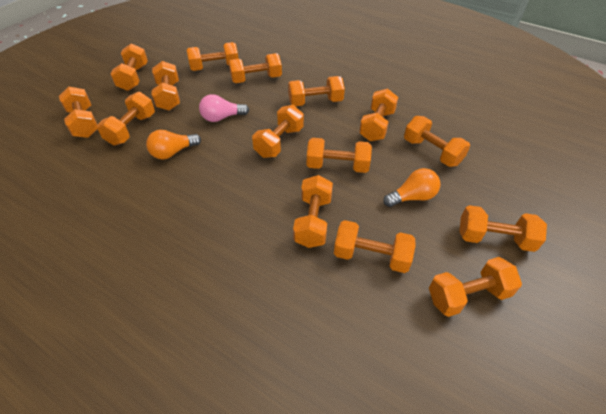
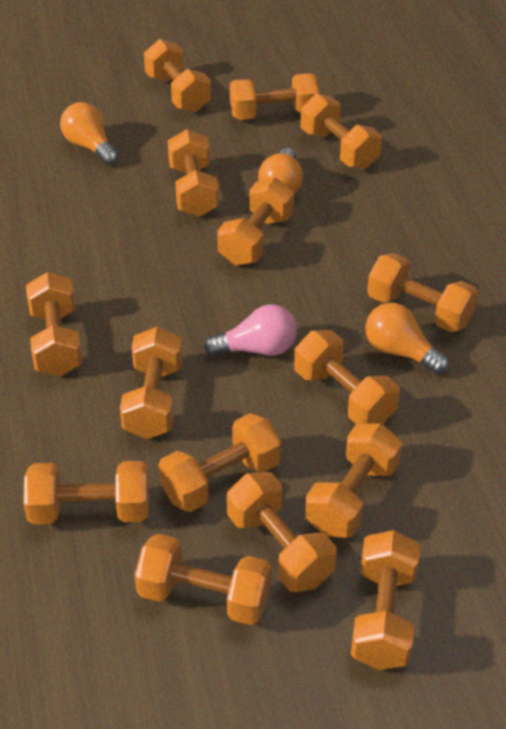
orange light bulb: [146,130,201,160] [383,168,441,207] = 2 -> [60,102,119,165] [258,148,303,194] [366,303,449,375] = 3

